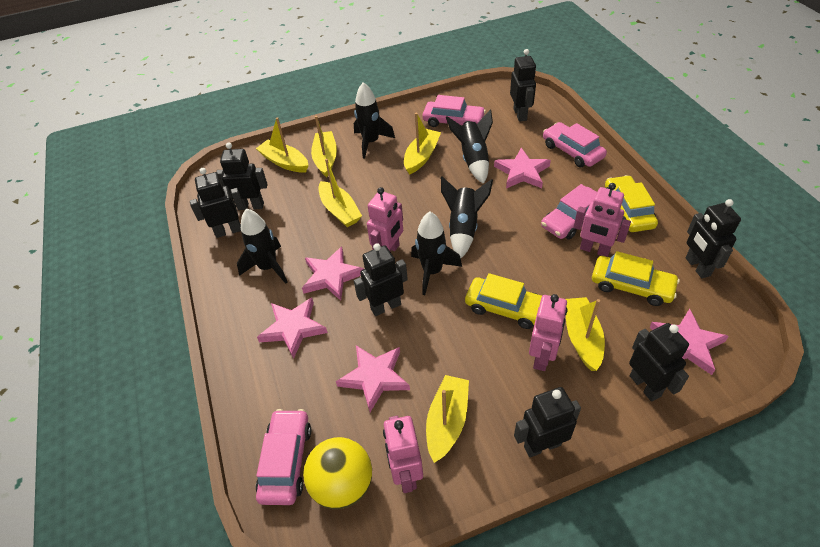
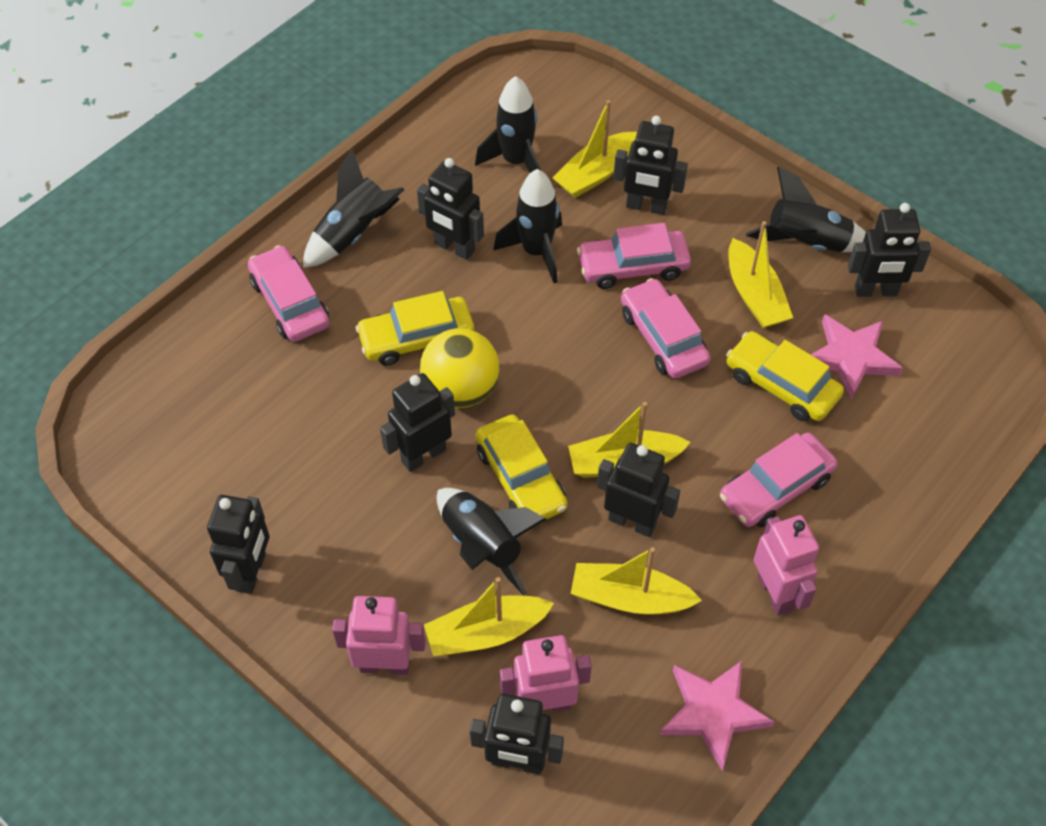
pink robot: [367,187,403,252] [383,416,423,493] [529,294,567,371] [574,183,631,257] = 4 -> [332,596,425,675] [500,635,592,712] [753,515,819,615] = 3
pink star: [257,297,328,359] [302,246,364,301] [336,345,410,412] [494,148,551,188] [649,309,729,375] = 5 -> [660,661,774,770] [811,314,903,399] = 2
yellow boat: [256,117,309,172] [311,116,337,178] [319,159,362,227] [404,113,441,174] [426,375,469,463] [566,297,605,371] = 6 -> [424,577,554,656] [553,100,637,198] [568,402,691,478] [571,547,702,614] [728,221,793,328] = 5

